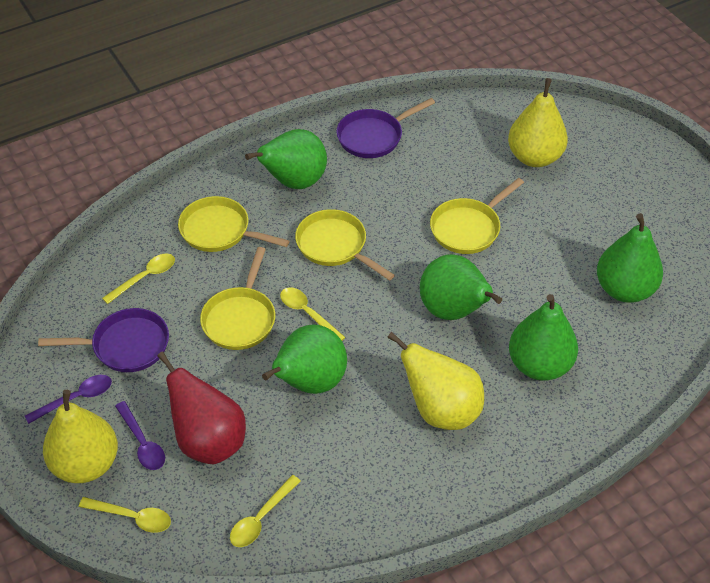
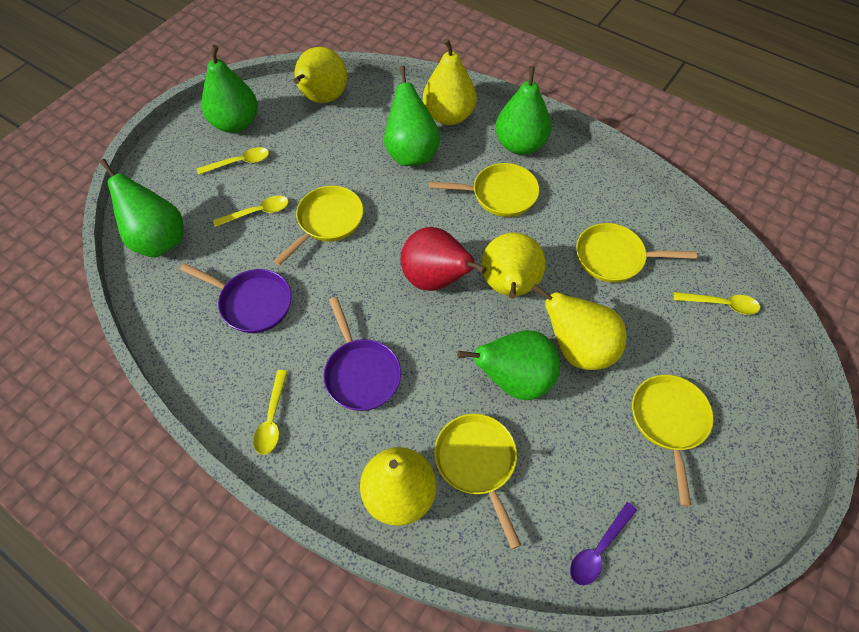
purple spoon: [25,375,112,424] [115,401,165,470] = 2 -> [570,502,637,585] = 1
yellow pan: [178,196,290,252] [200,247,275,350] [295,209,395,281] [430,178,524,254] = 4 -> [274,186,364,266] [429,163,539,217] [434,414,521,549] [576,223,697,283] [632,375,714,506] = 5
yellow pear: [43,390,118,483] [387,332,484,430] [508,78,568,167] = 3 -> [294,47,347,103] [360,447,436,526] [423,38,476,125] [481,233,546,299] [532,284,627,370] = 5

